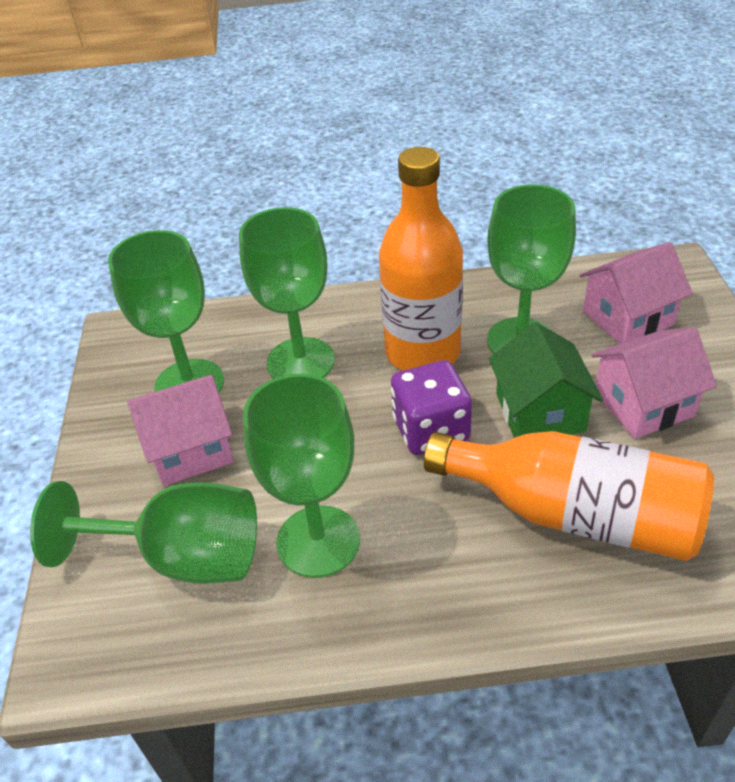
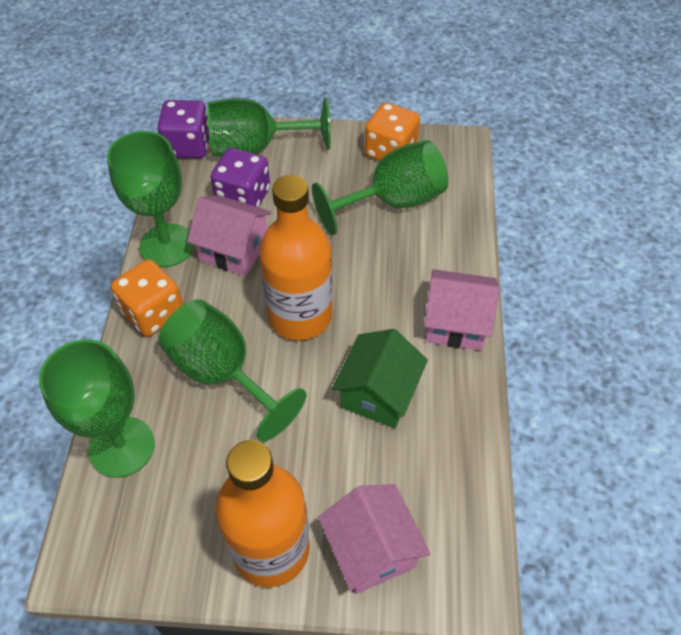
orange dice: none = 0 -> [111,259,183,337] [365,102,420,161] = 2
purple dice: [391,360,472,455] = 1 -> [157,100,209,158] [210,148,270,207] = 2

